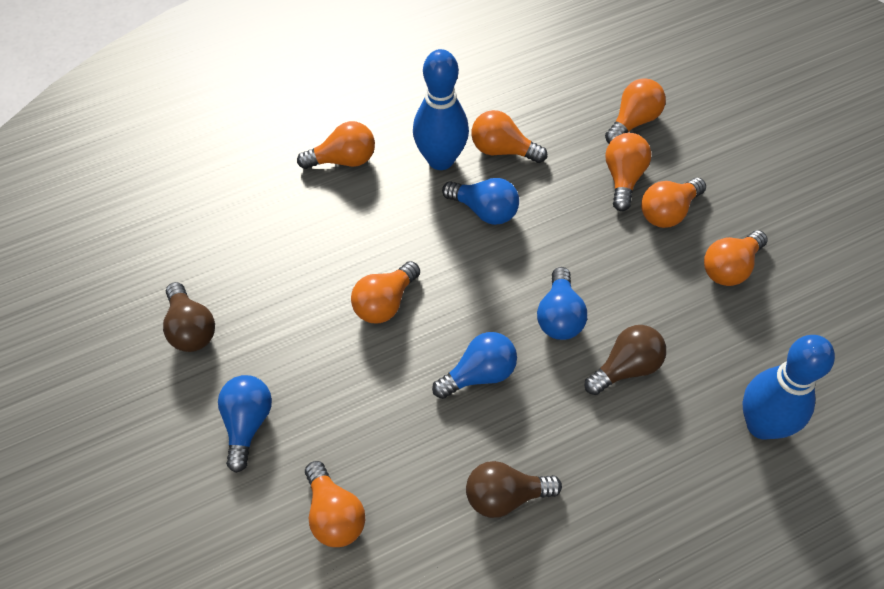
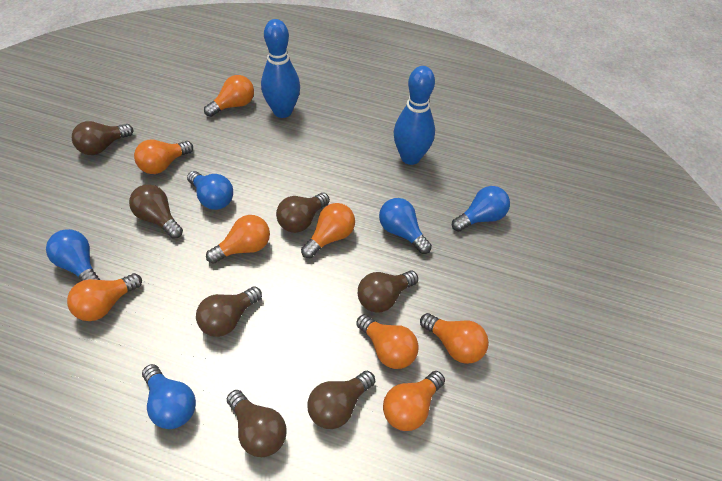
blue light bulb: [218,375,272,473] [432,332,517,399] [442,178,519,225] [537,267,587,340] = 4 -> [46,229,100,281] [142,364,196,429] [187,171,233,210] [379,198,432,254] [452,186,510,232] = 5
brown light bulb: [163,282,215,352] [466,461,562,518] [585,325,666,395] = 3 -> [72,121,133,155] [129,184,183,239] [196,286,262,337] [227,390,287,457] [276,193,330,233] [307,371,375,429] [358,270,418,312] = 7

